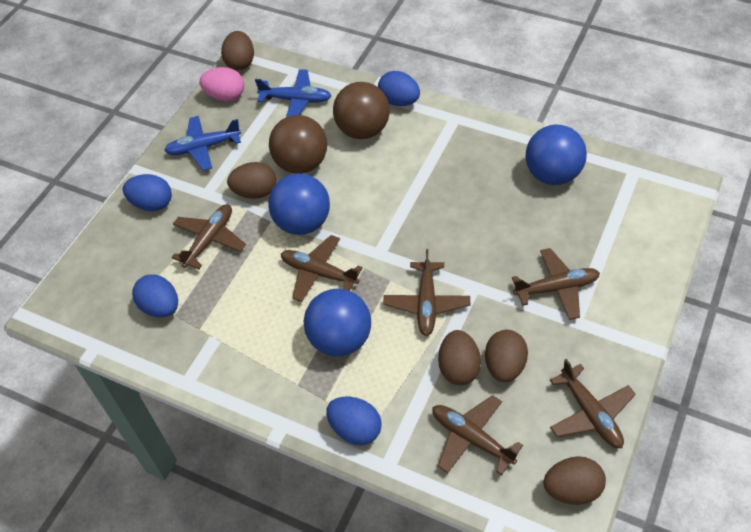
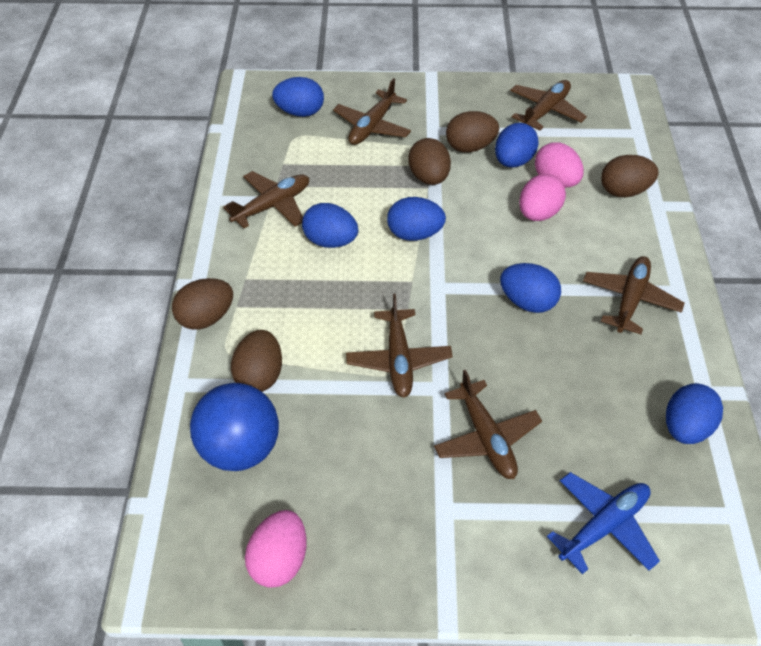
blue ball: [268,173,330,235] [304,289,371,356] [525,125,587,185] = 3 -> [190,383,279,471] = 1
blue egg: [123,174,172,211] [132,275,178,318] [326,397,382,445] [378,71,420,106] = 4 -> [272,77,324,117] [302,203,358,248] [387,197,446,241] [495,123,539,167] [500,263,561,313] [666,383,723,444] = 6
blue plane: [164,116,241,171] [255,69,331,117] = 2 -> [547,472,660,574] = 1
brown ball: [269,115,327,174] [333,82,390,139] = 2 -> none = 0
pink egg: [199,67,244,101] = 1 -> [245,510,306,588] [519,174,566,221] [535,142,584,188] = 3

